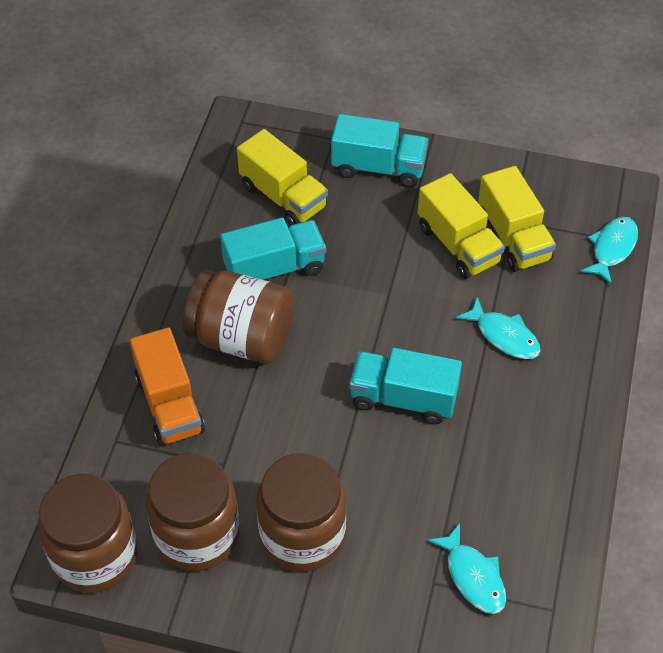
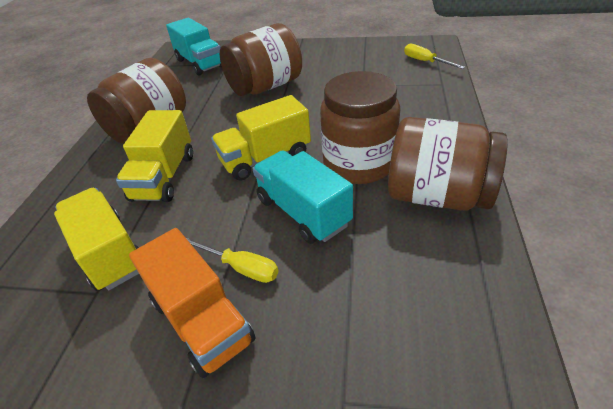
turquoise fish: [427,523,506,614] [456,297,540,359] [580,217,638,285] = 3 -> none = 0
turquoise truck: [220,217,326,280] [331,114,428,187] [349,348,462,424] = 3 -> [166,18,222,76] [252,150,353,244] = 2
yellow screwdriver: none = 0 -> [185,237,279,283] [404,44,465,69] = 2

